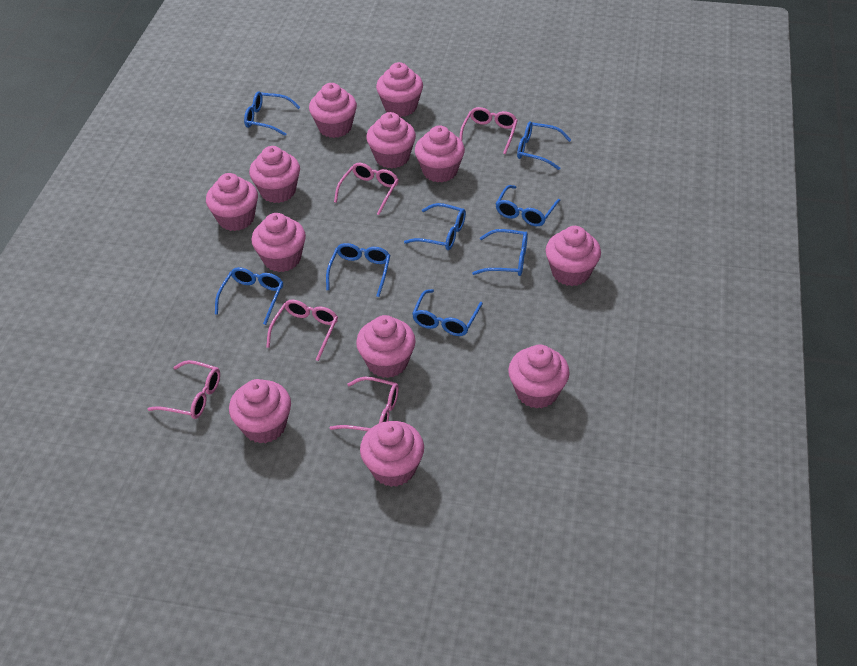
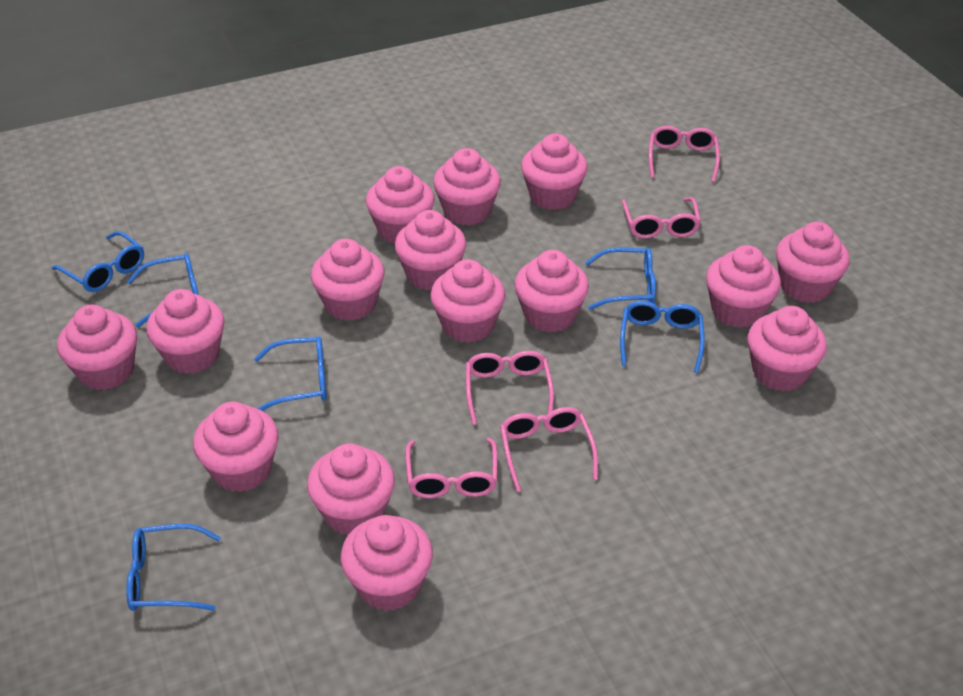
blue glasses: [215,267,283,325] [244,91,300,136] [326,243,390,297] [404,203,466,250] [412,289,483,336] [472,229,528,276] [496,185,561,226] [517,121,571,170] = 8 -> [52,231,144,292] [126,524,221,611] [127,253,199,327] [254,336,327,411] [585,248,656,310] [620,301,705,373] = 6
pink cupcake: [206,173,258,231] [229,379,291,444] [249,146,300,203] [251,213,306,272] [309,83,357,138] [356,315,416,378] [360,421,424,487] [366,112,416,169] [376,62,423,117] [415,126,465,182] [508,345,570,409] [545,226,601,286] = 12 -> [57,305,137,390] [146,289,225,374] [193,402,279,492] [307,444,395,535] [311,239,385,321] [341,515,433,611] [366,166,435,244] [395,210,466,290] [430,259,506,343] [433,148,501,225] [514,250,589,332] [521,134,588,210] [706,245,781,328] [747,306,827,391] [776,222,850,303] = 15

